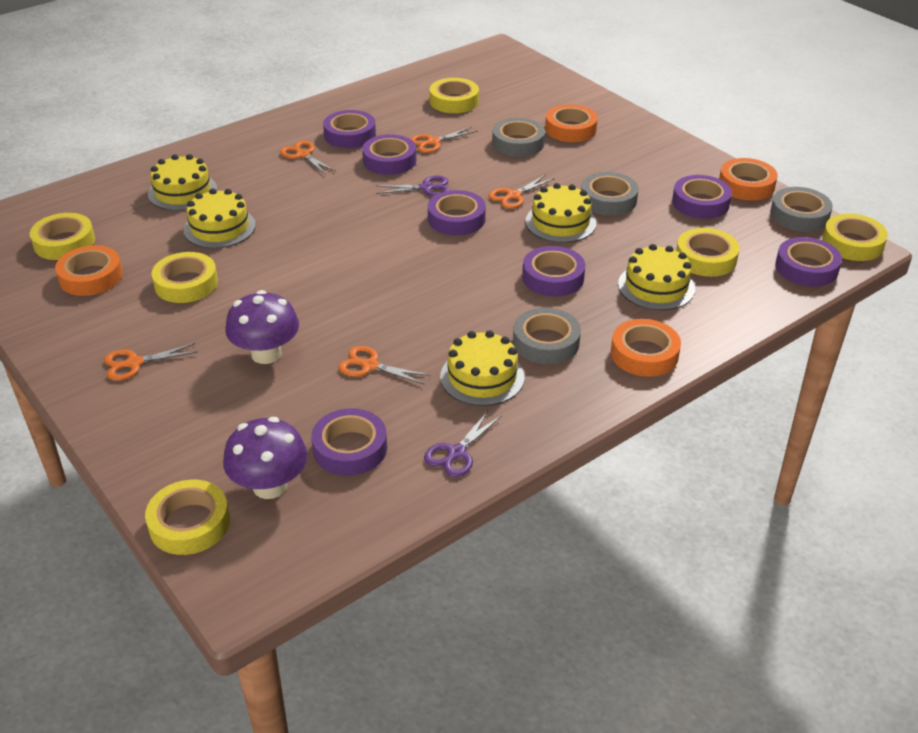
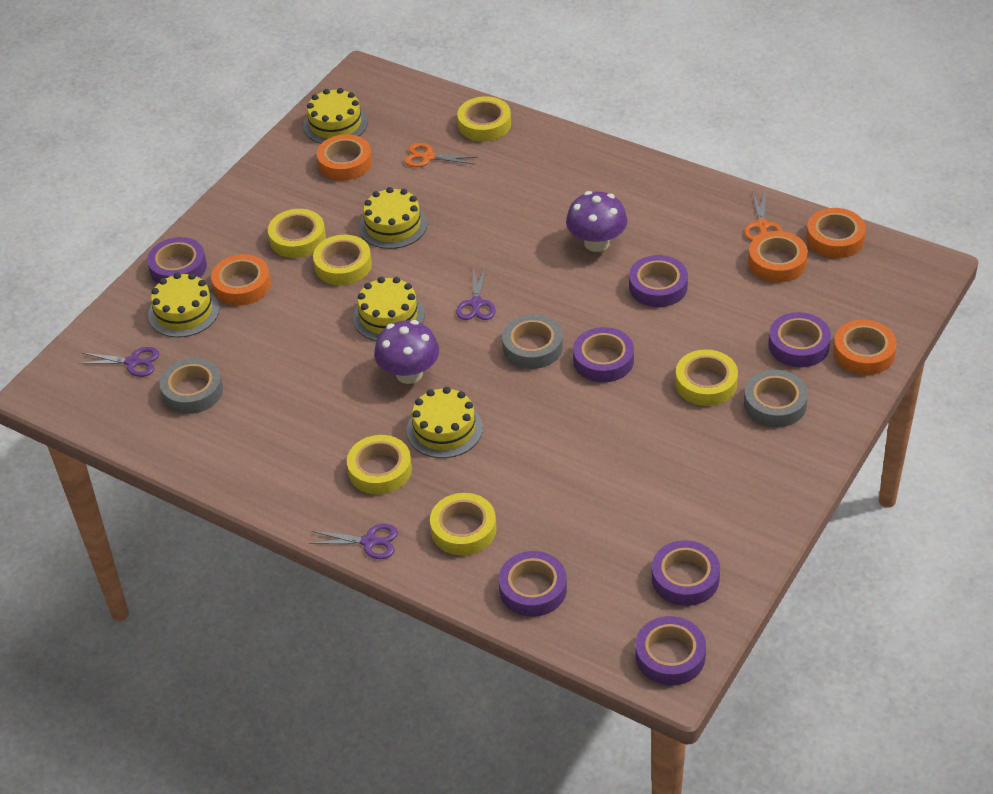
grey tape: [492,118,545,157] [513,308,581,364] [581,172,639,216] [770,187,833,232] = 4 -> [160,358,223,414] [502,314,563,369] [744,370,808,427] = 3
orange scissors: [104,343,198,381] [280,141,336,175] [339,346,431,384] [410,127,477,153] [488,174,555,209] = 5 -> [404,143,478,167] [744,191,782,241] = 2
orange tape: [55,245,123,296] [545,104,598,142] [611,319,681,377] [719,158,778,200] = 4 -> [211,254,271,306] [317,134,372,181] [748,231,808,282] [806,208,866,258] [833,320,897,375] = 5
purple scissors: [375,176,450,197] [424,411,501,477] = 2 -> [78,347,159,377] [309,524,398,559] [456,266,496,320] = 3

